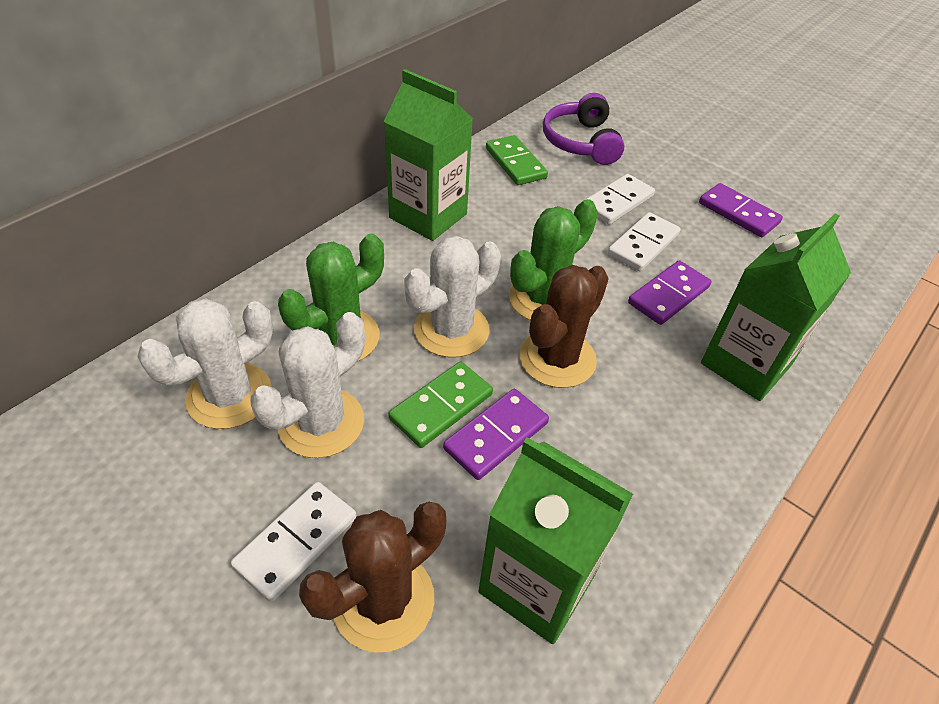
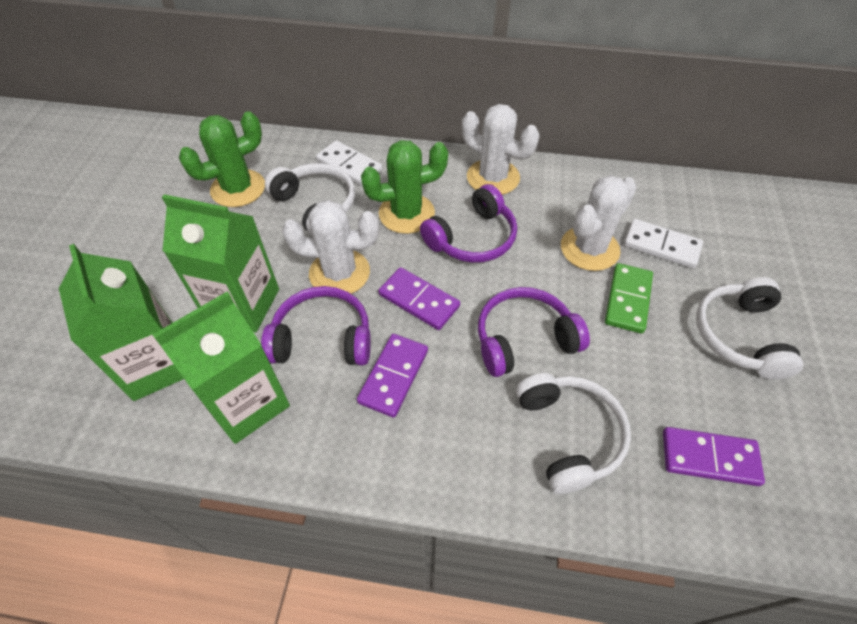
brown cactus: [299,502,446,653] [520,265,609,388] = 2 -> none = 0
green domino: [388,362,493,448] [486,135,548,185] = 2 -> [605,263,653,334] = 1
purple headphones: [543,93,624,165] = 1 -> [261,286,371,365] [420,184,517,263] [478,287,590,377] = 3
white domino: [231,482,357,602] [585,174,655,225] [608,212,681,271] = 3 -> [316,140,382,186] [624,219,703,268] = 2
white headphones: none = 0 -> [265,163,355,236] [516,373,631,494] [696,277,803,379] = 3

